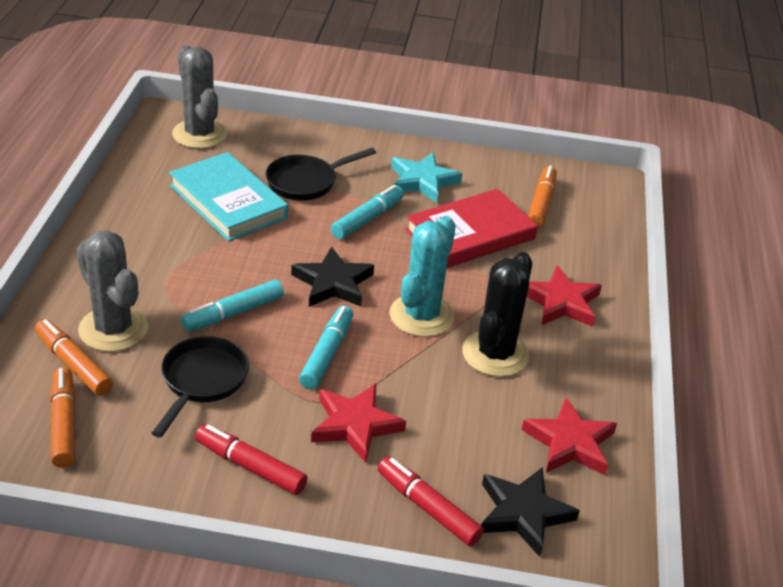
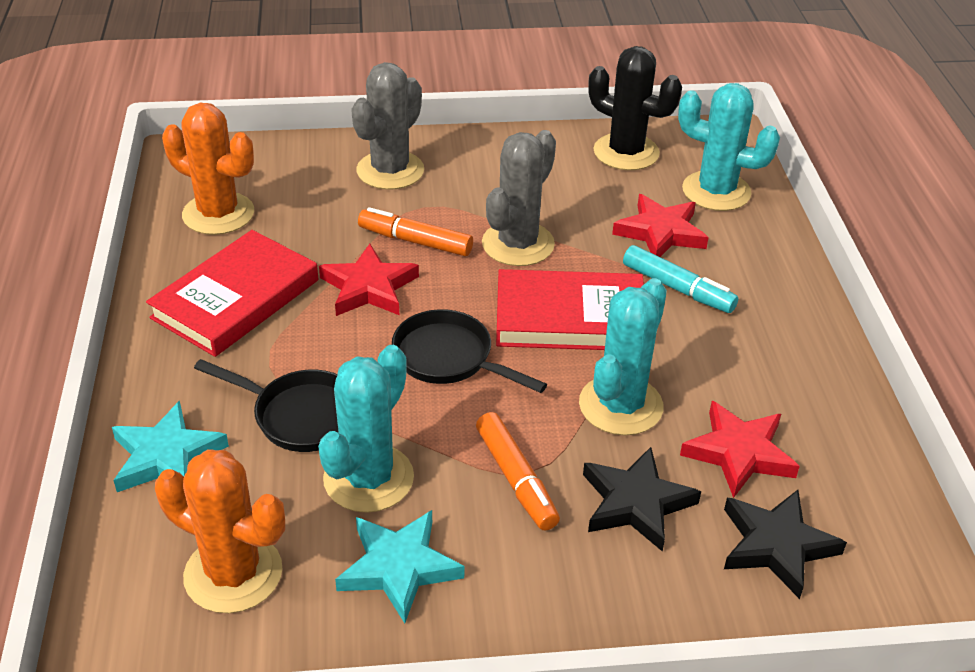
orange cactus: none = 0 -> [155,449,285,613] [162,103,254,235] = 2
orange marker: [35,319,113,396] [50,367,75,468] [528,166,557,229] = 3 -> [358,207,473,256] [476,412,560,531] = 2
red book: [405,189,538,268] = 1 -> [146,230,318,357] [496,269,644,350] = 2
red marker: [195,424,307,495] [378,456,484,547] = 2 -> none = 0
turquoise book: [169,152,288,241] = 1 -> none = 0
turquoise cactus: [389,216,456,337] = 1 -> [318,345,414,513] [579,278,667,435] [678,83,780,211] = 3
turquoise marker: [181,280,284,331] [299,306,353,389] [331,185,404,239] = 3 -> [623,245,739,313] = 1
turquoise star: [391,152,462,203] = 1 -> [112,401,229,492] [335,510,465,623] = 2

